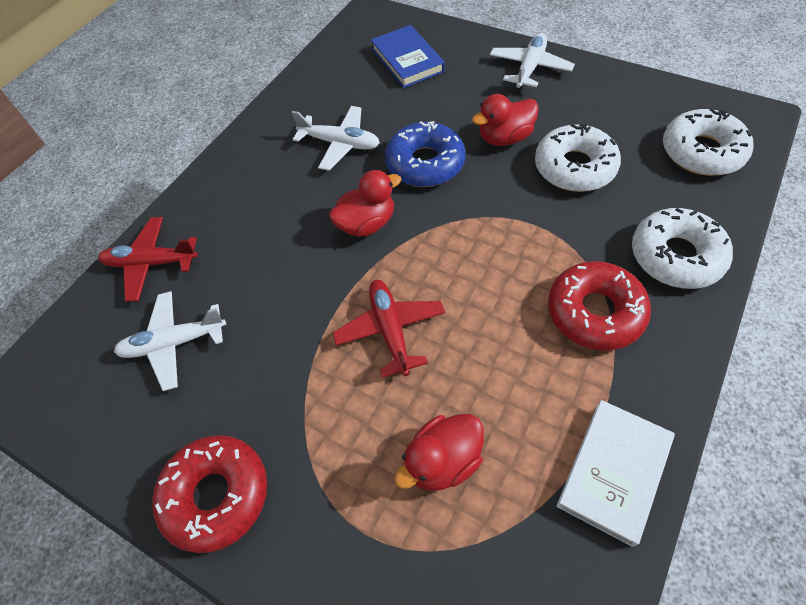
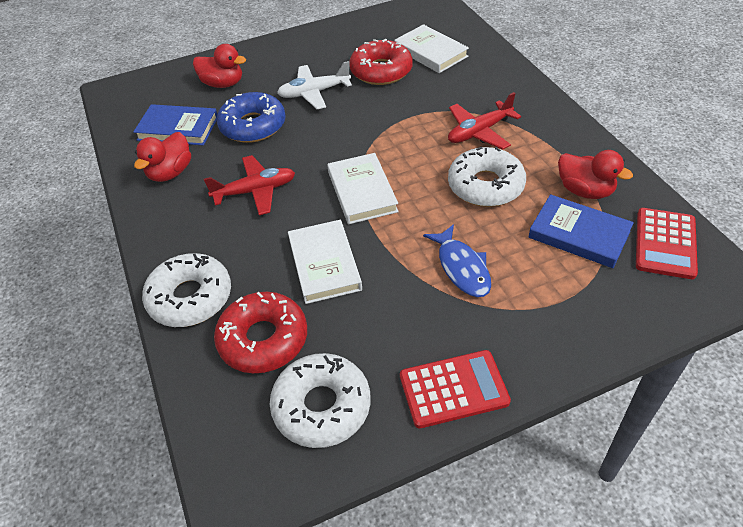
blue book: [371,25,445,88] = 1 -> [133,104,218,146] [529,194,634,268] = 2
blue fish: none = 0 -> [423,224,491,297] = 1
red calculator: none = 0 -> [400,350,511,428] [636,208,698,279] = 2
white book: [556,400,675,547] = 1 -> [288,220,362,304] [327,153,399,224] [394,24,469,73] = 3
white plane: [114,291,226,391] [292,106,380,171] [490,33,575,90] = 3 -> [277,61,352,109] = 1

